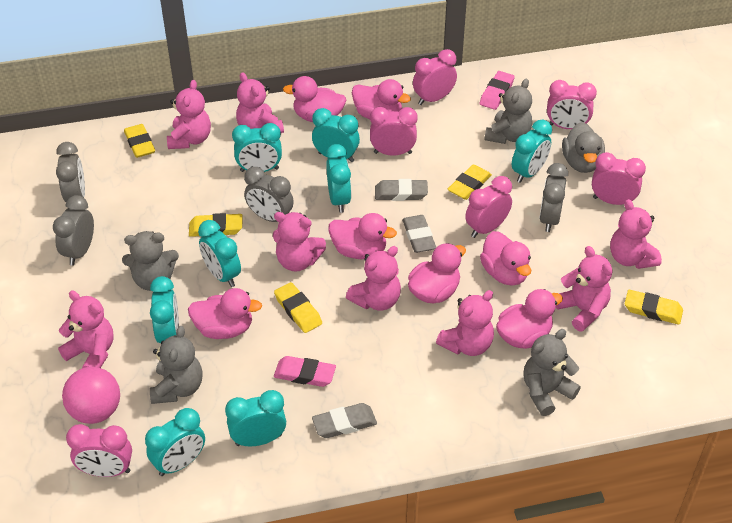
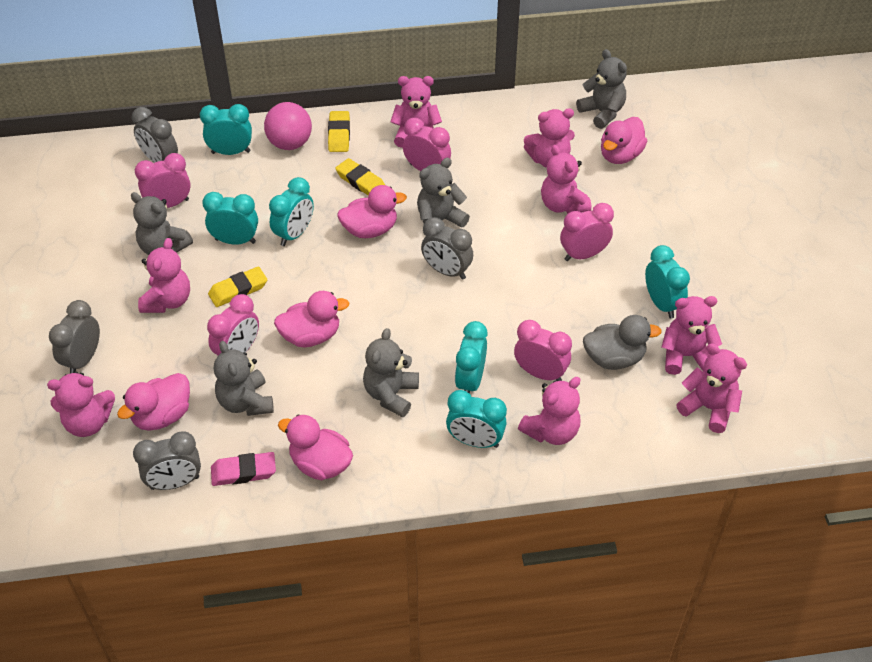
grey eraser: [312,403,377,438] [375,179,428,201] [402,215,436,253] = 3 -> none = 0
grey teddy bear: [122,231,179,291] [150,326,203,404] [484,78,532,144] [523,329,581,416] = 4 -> [131,192,193,255] [214,341,274,416] [363,328,419,417] [417,158,470,227] [576,49,627,129] = 5
pink clock: [66,424,132,477] [370,107,418,156] [413,49,457,105] [465,176,512,238] [547,80,597,129] [592,152,646,205] = 6 -> [135,153,191,208] [207,294,259,355] [403,118,451,171] [514,320,572,381] [560,203,614,261] = 5
pink duck: [188,288,262,339] [283,76,346,122] [328,213,397,259] [352,79,411,119] [408,243,466,303] [480,231,531,285] [496,289,563,349] = 7 -> [117,373,190,431] [274,291,349,347] [278,415,353,480] [337,185,407,238] [601,117,647,164] = 5
pink eraser: [274,356,336,387] [480,71,515,110] = 2 -> [211,452,276,486] = 1
turquoise clock: [145,408,205,476] [150,276,179,343] [198,220,241,287] [225,390,286,446] [232,123,282,172] [312,108,360,162] [326,144,352,213] [512,120,552,183] = 8 -> [200,104,252,155] [202,192,258,245] [269,177,314,246] [446,390,507,448] [455,321,488,394] [645,245,690,319] = 6
yellow eraser: [124,124,155,158] [189,213,242,237] [274,282,322,333] [448,165,492,200] [625,290,683,325] = 5 -> [208,267,267,307] [328,111,350,152] [335,158,385,195] = 3

